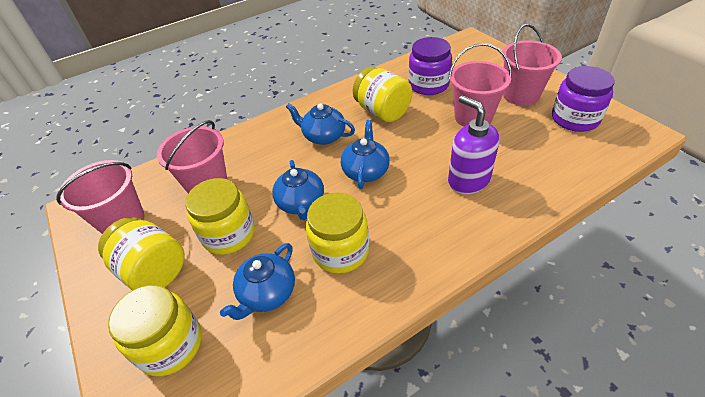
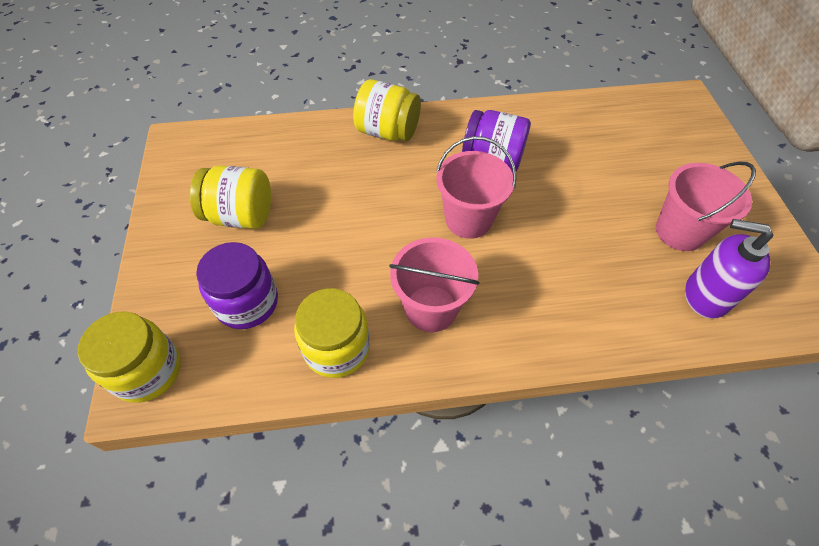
blue teapot: [220,243,295,320] [272,160,324,220] [286,103,355,145] [341,120,390,189] = 4 -> none = 0
pink bucket: [56,160,145,234] [157,120,228,193] [449,43,512,127] [502,24,562,106] = 4 -> [389,237,480,332] [436,136,516,239] [656,162,756,251] = 3
yellow jar: [98,217,185,290] [108,285,202,376] [185,178,255,255] [306,192,369,274] [353,67,412,122] = 5 -> [78,312,181,403] [190,165,271,229] [294,288,370,378] [353,79,421,141] = 4

